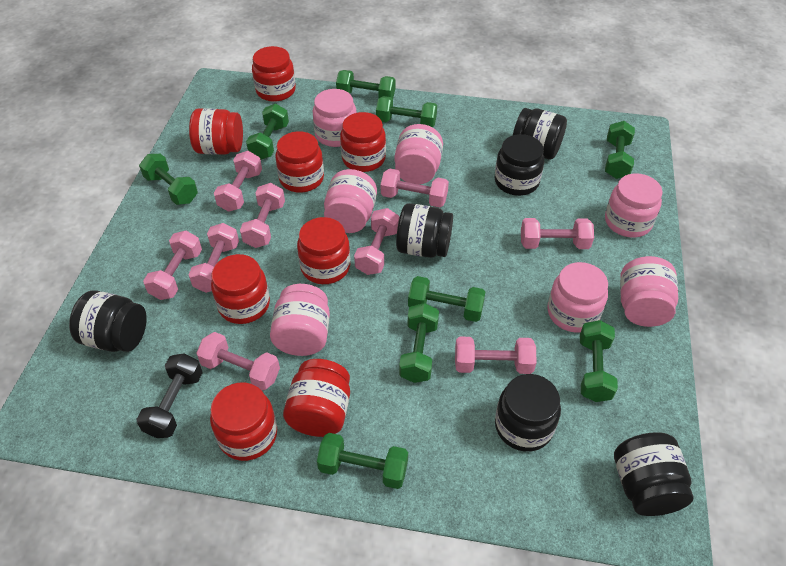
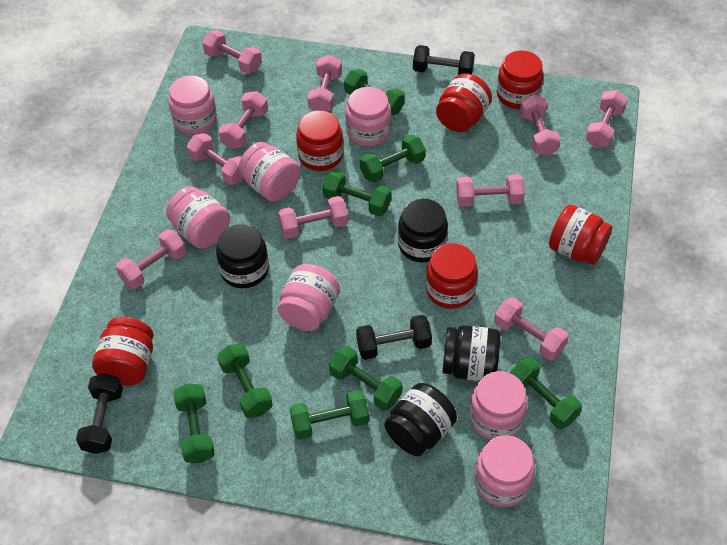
black dumbbell: [136,353,203,438] = 1 -> [76,373,123,454] [356,315,432,360] [413,45,475,75] = 3
black jar: [69,290,147,352] [396,203,453,258] [495,134,544,196] [495,374,561,452] [513,108,567,159] [614,432,693,516] = 6 -> [216,224,269,288] [385,383,457,456] [398,199,448,263] [443,325,500,381] = 4
green dumbbell: [139,154,198,205] [246,104,289,160] [317,433,408,489] [336,70,395,99] [376,96,437,128] [399,303,439,383] [408,276,485,322] [580,320,618,402] [605,121,635,179] = 9 -> [173,383,215,463] [217,344,273,418] [290,390,369,440] [323,170,391,216] [329,346,403,411] [344,69,405,116] [360,135,425,183] [510,357,582,429] = 8
pink dumbbell: [143,231,202,300] [188,223,239,293] [196,332,280,391] [214,151,262,212] [240,183,285,248] [354,208,399,275] [381,168,449,207] [455,337,536,374] [521,218,594,249] = 9 -> [116,229,187,289] [187,133,244,185] [202,30,262,74] [218,91,268,149] [278,196,348,239] [308,55,342,111] [456,174,525,207] [494,297,569,360] [520,95,560,156] [585,90,628,148] = 10
red jar: [189,108,243,155] [210,383,277,461] [211,254,270,324] [252,46,296,102] [275,131,324,193] [283,359,350,437] [297,217,350,284] [340,112,386,172] = 8 -> [92,317,153,386] [296,110,343,171] [426,243,478,309] [436,73,492,132] [497,50,544,109] [549,205,612,265] = 6

